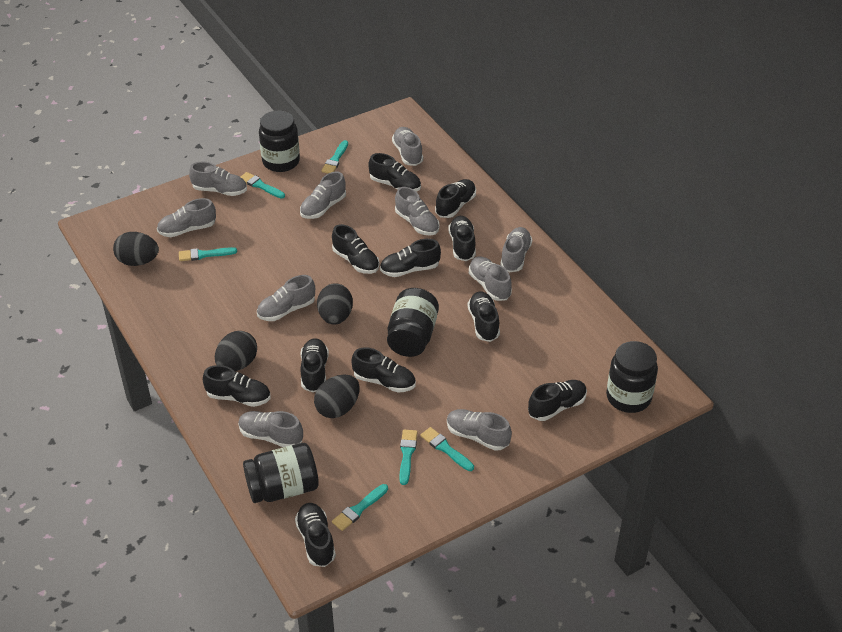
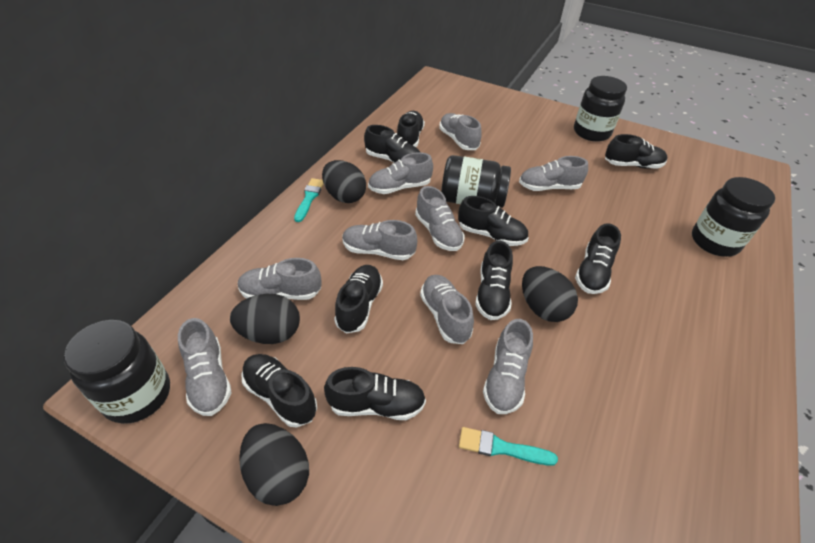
black shoe: [203,365,271,407] [295,503,336,567] [300,338,329,392] [332,224,379,274] [351,347,416,393] [368,153,421,192] [380,239,441,277] [435,179,476,218] [448,216,476,261] [468,291,500,342] [528,380,587,421] = 11 -> [241,354,317,427] [324,367,426,420] [334,265,383,334] [364,125,421,163] [397,111,425,147] [458,196,528,246] [475,241,513,320] [575,223,621,294] [605,134,667,169] = 9
grey shoe: [157,198,216,237] [189,161,247,196] [238,411,303,447] [257,275,315,321] [300,172,346,219] [392,127,423,166] [395,187,440,236] [447,409,512,451] [469,256,512,301] [500,227,532,272] = 10 -> [178,318,232,416] [238,258,321,300] [343,220,417,260] [368,152,433,194] [415,186,465,251] [420,275,474,344] [439,113,482,150] [483,319,533,414] [519,156,588,191] = 9
turquoise brush: [179,247,237,261] [241,172,285,199] [321,140,348,173] [332,484,388,531] [399,430,417,485] [420,427,474,471] = 6 -> [294,178,324,222] [459,427,558,466] = 2

